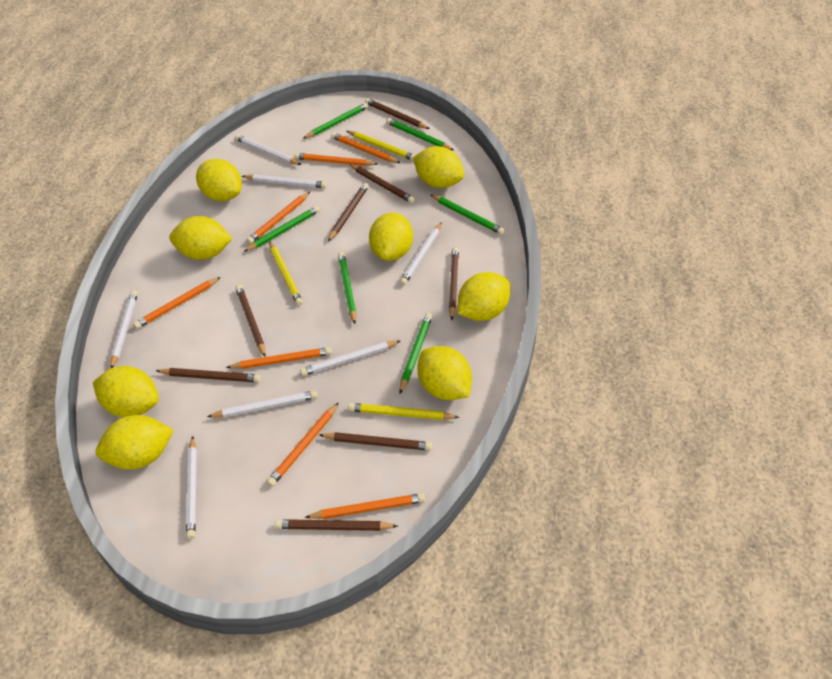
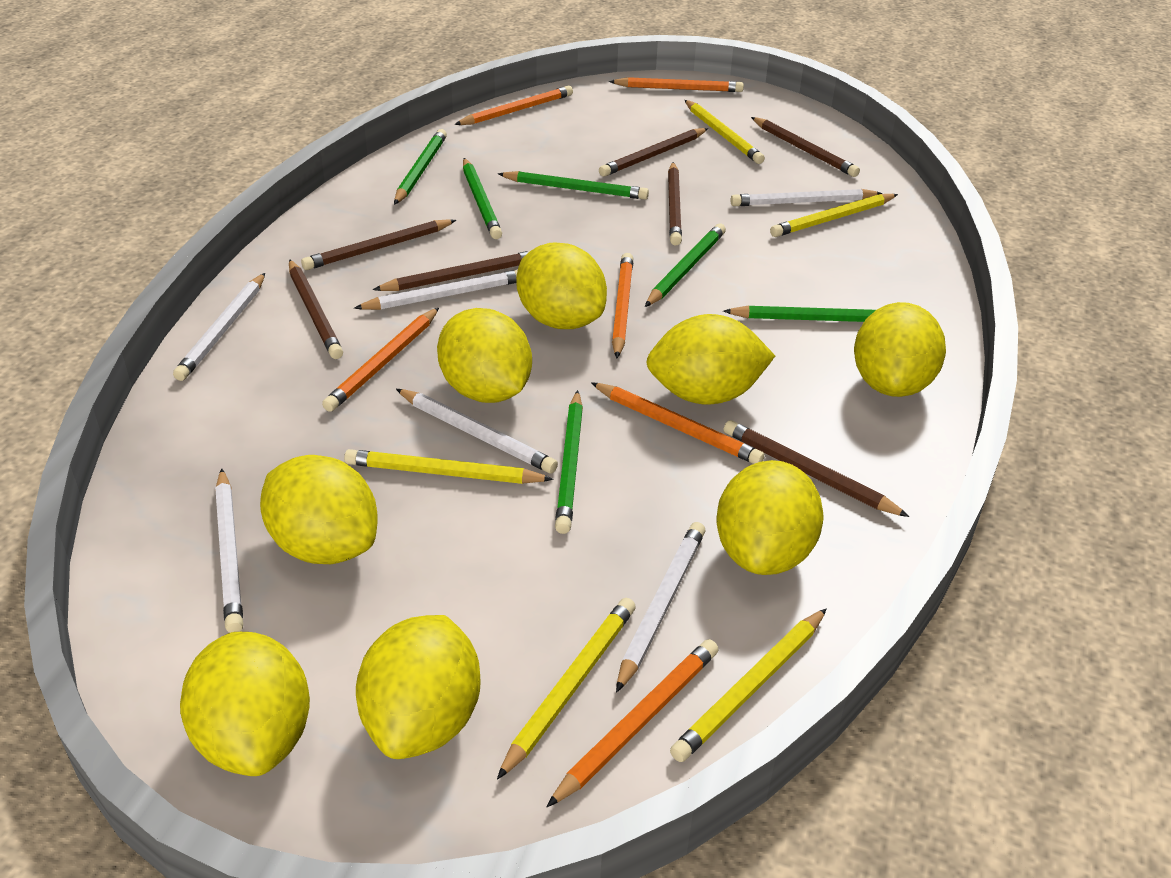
brown pencil: [156,368,261,382] [235,285,266,357] [275,519,398,531] [319,432,432,451] [328,183,369,242] [349,164,415,203] [365,98,430,129] [449,247,459,320] = 8 -> [289,259,343,359] [301,219,456,270] [373,251,530,291] [599,128,708,177] [668,162,682,246] [724,420,910,517] [751,117,860,177] = 7
orange pencil: [133,277,221,329] [226,347,332,369] [247,192,310,244] [267,402,339,487] [294,153,378,166] [305,493,425,519] [331,133,400,163] = 7 -> [322,308,439,412] [454,86,573,125] [547,639,719,807] [591,382,765,464] [609,77,744,92] [612,253,633,358] = 6
white pencil: [110,290,138,368] [186,436,197,539] [207,390,318,418] [235,134,301,165] [242,174,327,188] [300,341,400,376] [400,222,442,285] = 7 -> [173,273,265,381] [215,469,243,633] [354,269,518,310] [396,389,558,473] [616,522,705,693] [730,189,883,206] = 6
yellow pencil: [269,241,303,306] [347,131,416,161] [348,403,459,420] = 3 -> [344,449,553,484] [497,598,636,780] [670,608,827,762] [685,100,765,164] [770,194,898,237] = 5

